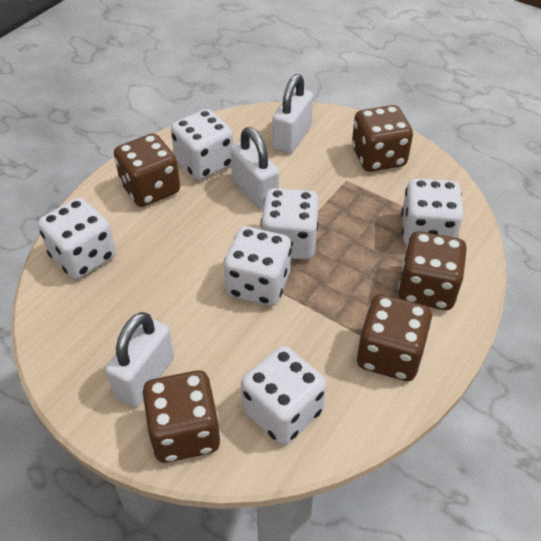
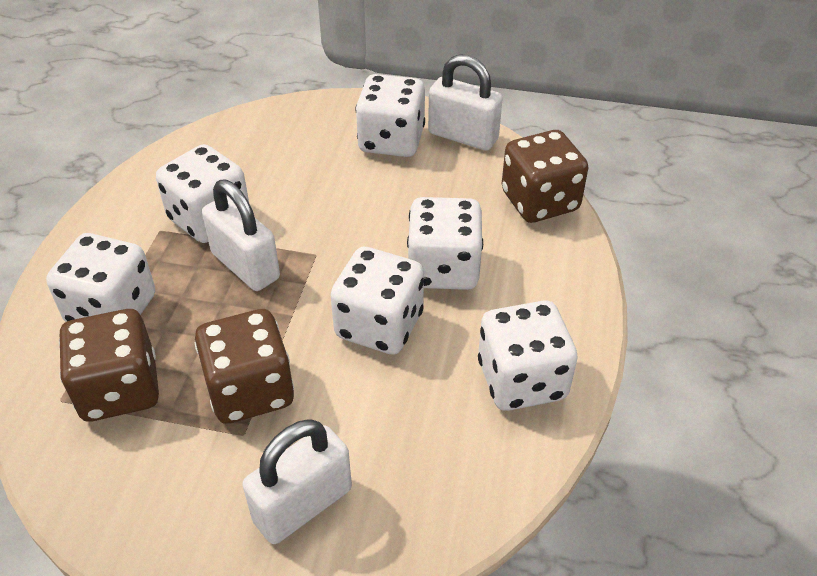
brown dice: [114,133,180,207] [142,370,221,463] [352,105,413,172] [357,294,432,381] [398,231,467,310] = 5 -> [59,309,159,421] [195,309,294,424] [502,130,588,223] = 3

